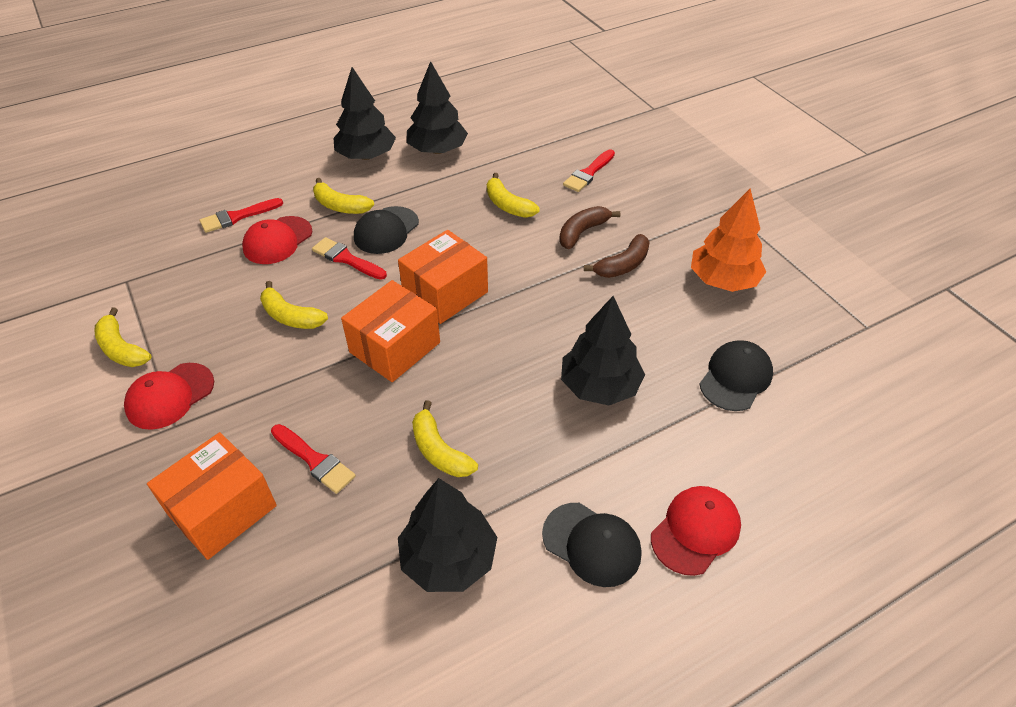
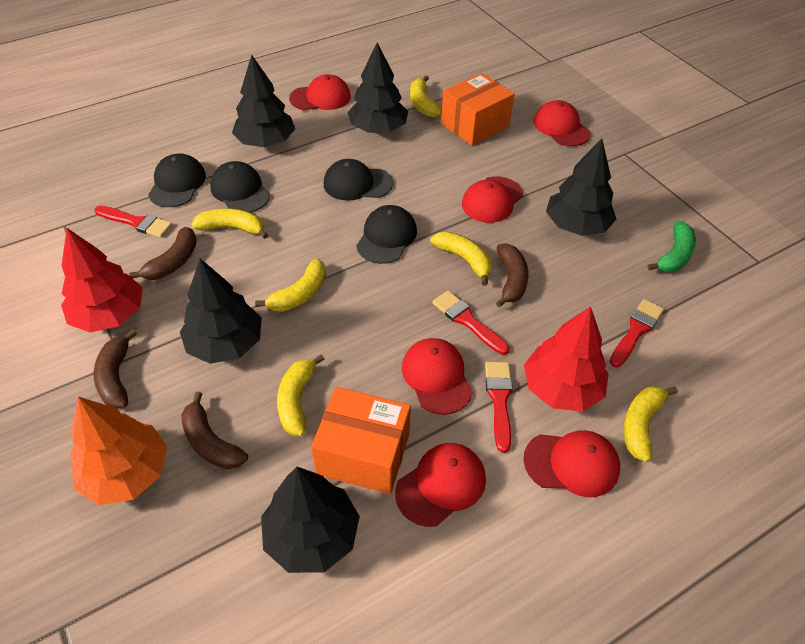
black cap: [354,206,419,254] [542,503,642,587] [699,340,773,411] = 3 -> [148,154,206,207] [210,161,270,213] [324,159,393,201] [356,205,417,264] = 4
black tree: [334,67,396,160] [398,478,497,592] [407,61,468,154] [561,296,645,405] = 4 -> [180,259,262,364] [232,55,295,147] [261,467,360,573] [347,43,408,133] [546,139,616,236] = 5
brown banana: [559,206,620,249] [584,234,650,278] = 2 -> [93,329,137,408] [129,227,197,280] [181,392,248,469] [496,243,529,307] = 4
green banana: none = 0 -> [647,221,696,272] = 1
orange box: [147,432,277,560] [341,280,440,382] [398,230,488,324] = 3 -> [311,387,411,494] [441,73,514,146] = 2
red cap: [124,363,214,430] [242,216,312,264] [651,486,741,576] = 3 -> [289,74,351,110] [395,443,486,527] [402,338,473,415] [462,176,523,223] [523,430,620,497] [534,100,591,146] = 6
red tree: none = 0 -> [61,228,143,333] [524,306,609,411] = 2
yellow banana: [94,308,151,367] [260,281,328,329] [313,178,374,214] [412,400,478,477] [487,173,539,218] = 5 -> [191,208,268,239] [255,258,326,312] [277,354,324,436] [410,76,442,117] [430,231,492,285] [623,386,678,462] = 6

